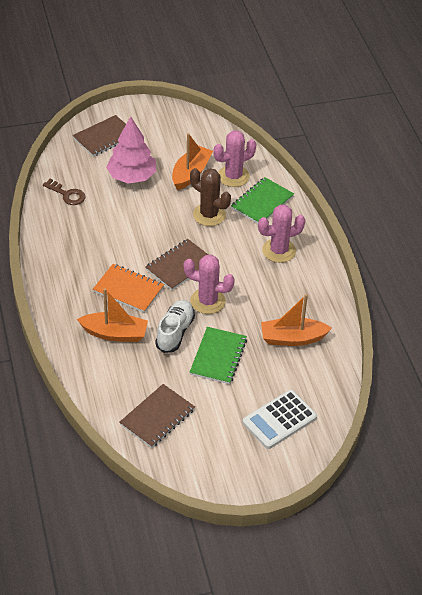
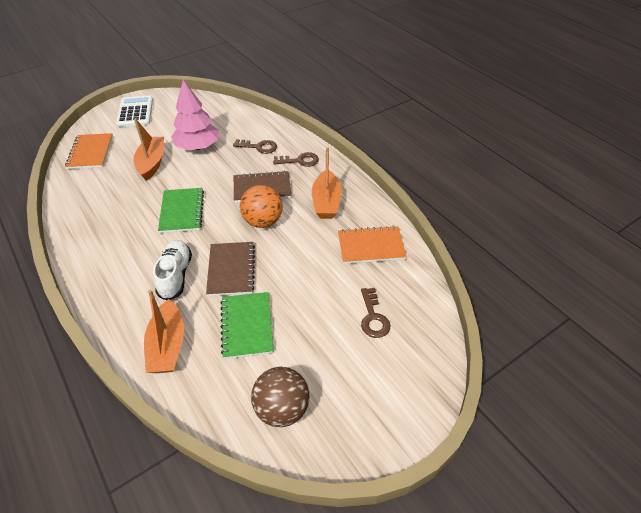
brown ball: none = 0 -> [251,367,310,427] = 1
brown cactus: [190,168,231,226] = 1 -> none = 0
brown key: [43,179,85,205] = 1 -> [233,139,277,154] [273,152,319,167] [361,288,390,338] = 3
brown notebook: [72,115,126,157] [120,384,195,448] [145,239,208,290] = 3 -> [206,242,255,296] [234,171,291,203] = 2
orange ball: none = 0 -> [240,185,283,228] = 1
orange notebook: [93,264,164,313] = 1 -> [65,133,113,169] [338,226,407,264] = 2
pink cactus: [184,255,235,314] [213,130,256,187] [258,204,305,263] = 3 -> none = 0

